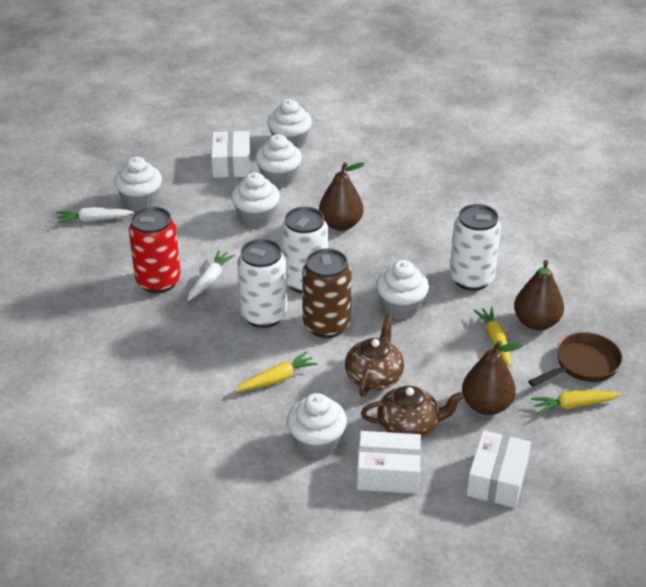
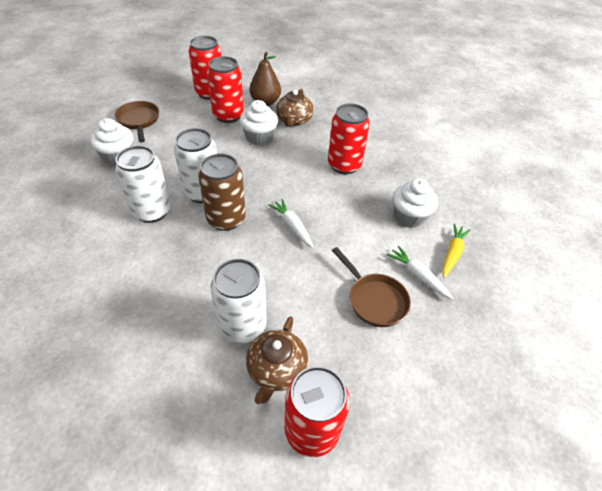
brown pan: [528,332,623,387] = 1 -> [115,101,159,143] [332,247,411,327] = 2
brown pear: [319,162,365,231] [462,340,523,415] [514,260,564,330] = 3 -> [249,51,281,106] = 1
red can: [129,207,181,293] = 1 -> [188,36,221,100] [207,56,244,123] [284,366,350,457] [328,104,370,174] = 4
white box: [211,131,250,178] [357,431,421,494] [467,430,531,508] = 3 -> none = 0
white cupcake: [114,157,162,211] [231,172,280,228] [255,134,302,188] [267,99,312,149] [287,393,347,458] [376,260,429,319] = 6 -> [90,118,133,166] [240,100,278,146] [393,178,438,228] = 3
yellow carrot: [234,351,318,392] [473,307,511,367] [531,390,621,414] = 3 -> [442,224,471,278] = 1

